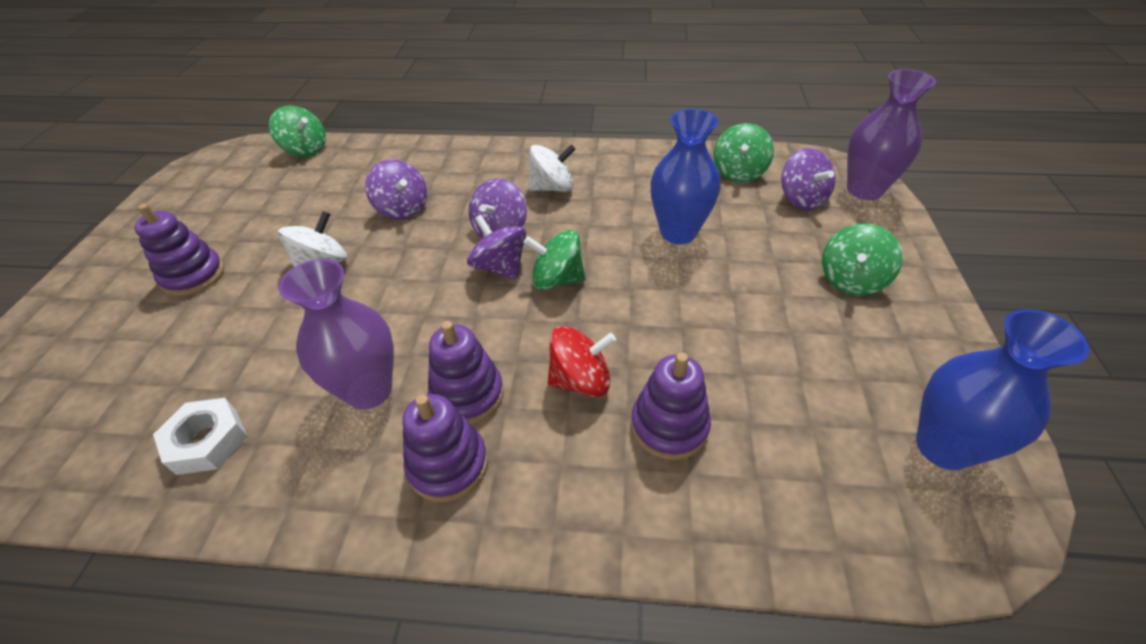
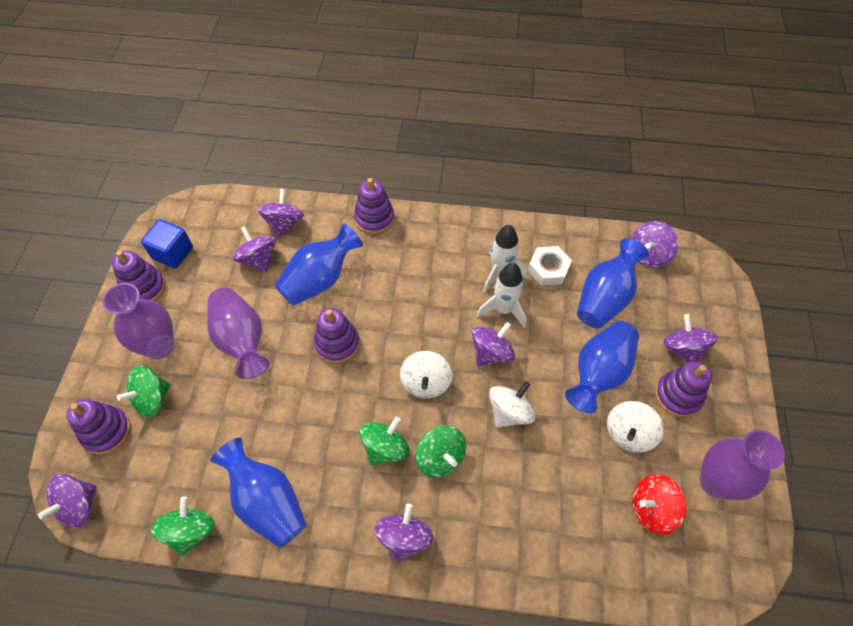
blue cube: none = 0 -> [141,219,193,269] = 1
blue vase: [650,109,721,244] [916,309,1090,470] = 2 -> [211,437,306,548] [275,223,363,306] [565,321,639,413] [577,238,649,328] = 4
purple spinning top: [365,159,427,220] [467,215,526,280] [469,178,527,238] [781,148,836,210] = 4 -> [38,474,97,528] [233,226,276,272] [258,189,304,238] [375,504,433,562] [472,322,515,366] [631,221,679,268] [663,314,718,363] = 7
purple stacking toy: [134,204,224,296] [402,394,488,502] [428,321,504,424] [631,353,711,460] = 4 -> [66,399,131,455] [112,250,165,301] [314,308,360,364] [354,178,394,234] [655,362,712,417] = 5
purple vase: [279,259,394,410] [847,69,936,200] = 2 -> [102,283,174,359] [207,288,269,379] [700,430,785,500] = 3
white rocket: none = 0 -> [477,263,526,328] [483,224,528,292] = 2
white spinning top: [278,211,347,267] [529,144,576,192] = 2 -> [400,351,452,399] [489,381,535,428] [607,401,664,453] = 3

